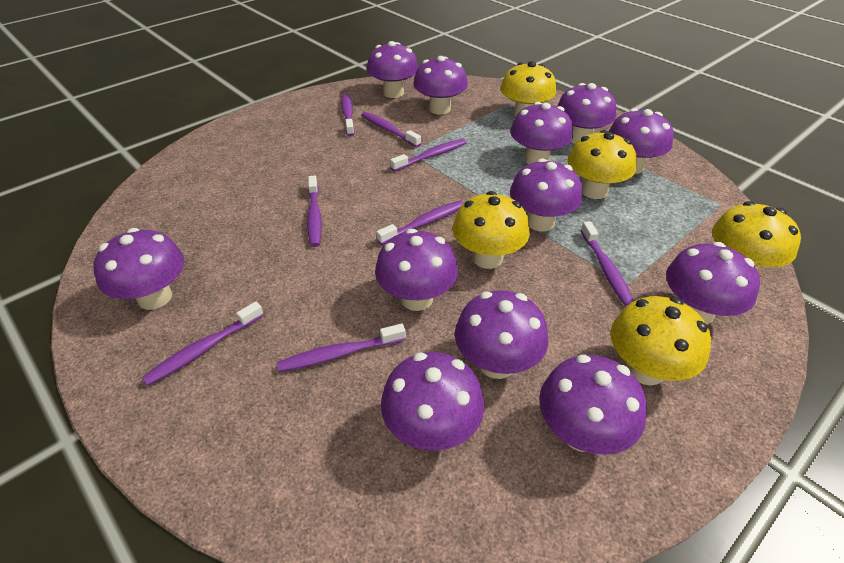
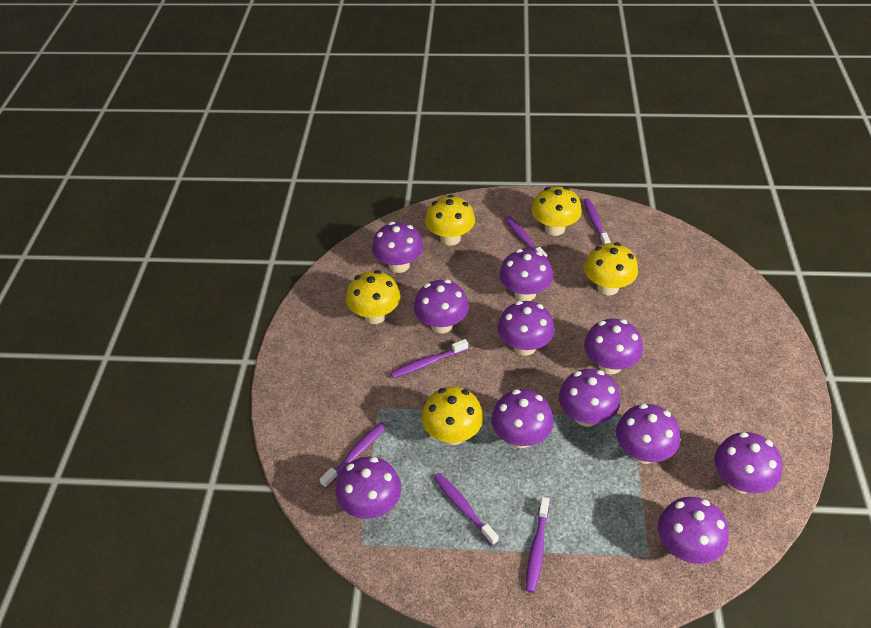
purple mushroom: [93,228,184,310] [367,41,418,98] [375,229,458,311] [381,352,484,451] [413,56,468,115] [455,290,548,379] [510,102,573,164] [510,158,582,231] [539,355,647,455] [557,83,616,144] [609,108,674,174] [666,242,760,325] = 12 -> [336,456,401,519] [372,222,423,273] [414,279,469,333] [491,389,554,448] [498,301,555,356] [499,249,553,301] [559,369,620,427] [584,319,643,374] [616,404,680,464] [658,497,729,564] [714,432,782,494] = 11
purple toothbrush: [142,301,264,386] [277,323,406,372] [307,176,322,247] [341,93,355,136] [362,112,421,147] [376,201,464,245] [390,139,467,172] [581,221,634,306] = 8 -> [320,422,387,488] [390,339,468,378] [434,473,499,546] [504,216,547,258] [526,497,550,593] [584,198,611,244] = 6

